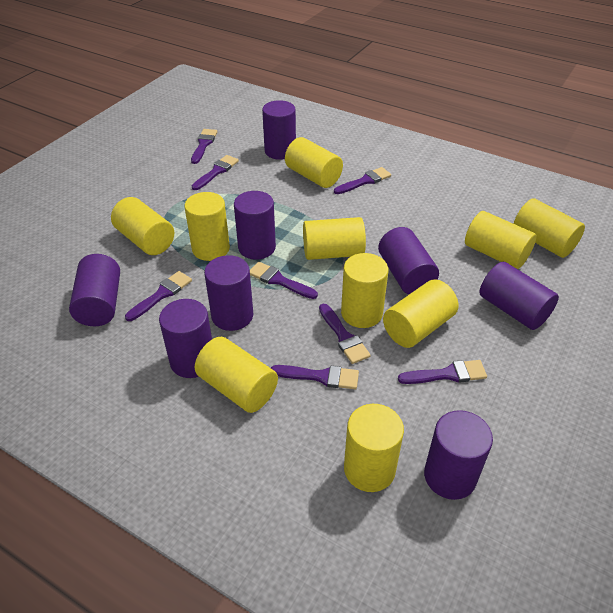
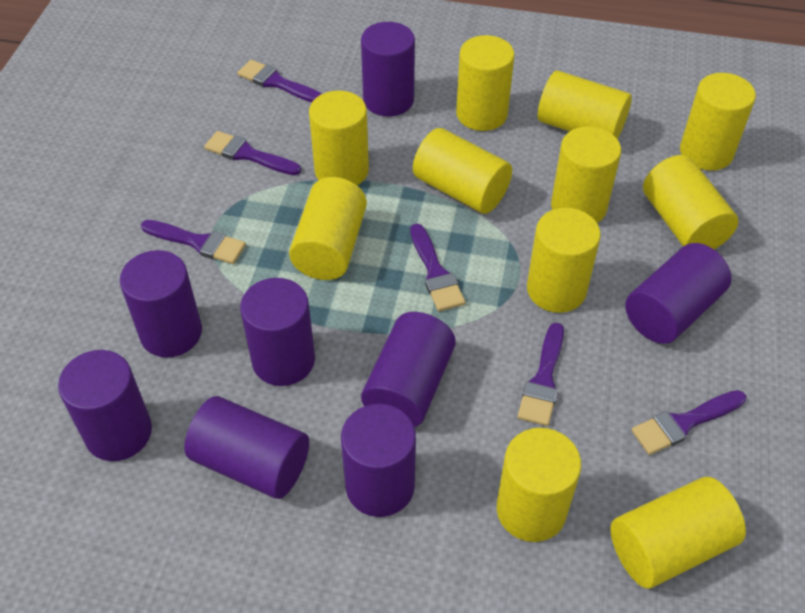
purple brush: [125,271,192,321] [191,129,218,164] [192,155,239,190] [250,262,318,299] [271,365,359,389] [319,304,371,364] [334,167,391,194] [398,360,487,384] = 8 -> [141,220,246,264] [204,131,301,175] [237,60,322,103] [410,224,465,311] [517,323,564,426] [632,390,746,455] = 6
yellow cylinder: [111,197,174,255] [184,192,230,261] [195,337,278,413] [285,137,343,188] [303,217,366,260] [341,253,388,328] [344,404,404,492] [383,279,459,348] [465,211,536,269] [514,199,585,258] = 10 -> [289,177,367,280] [309,90,369,185] [413,128,512,214] [456,35,515,131] [497,428,581,542] [527,208,601,313] [538,70,632,139] [551,126,621,223] [610,477,746,588] [643,155,738,249] [680,73,756,171] = 11

